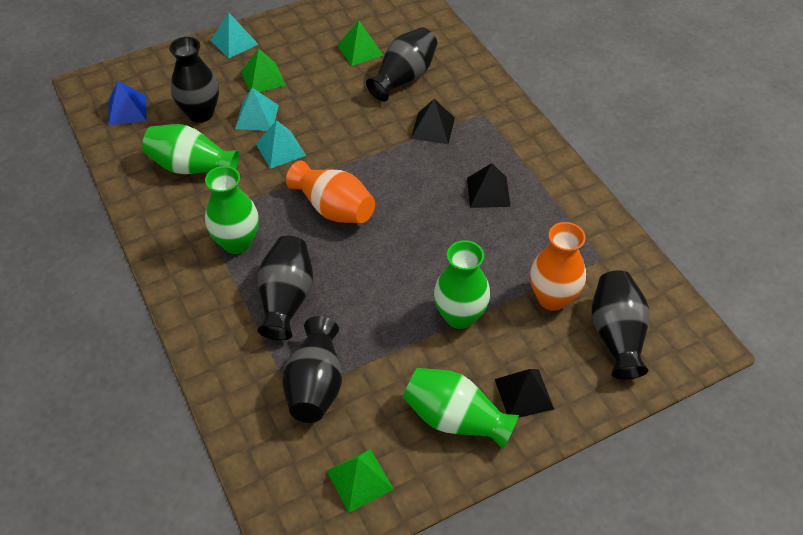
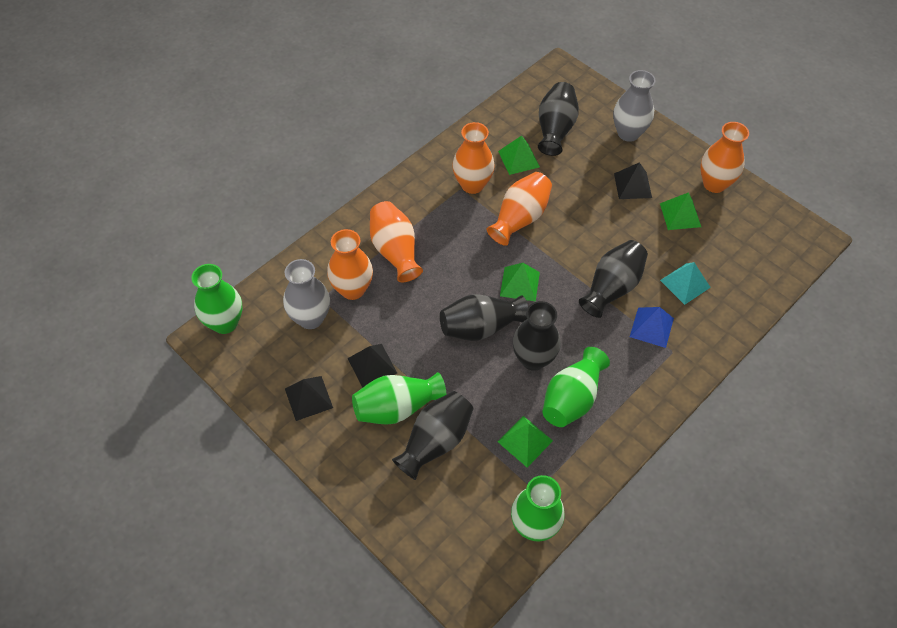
green pyramid: [241,49,286,92] [327,449,394,512] [337,21,383,66] = 3 -> [497,416,553,467] [498,135,540,175] [500,263,540,302] [660,192,701,230] = 4
grey vase: none = 0 -> [283,259,330,329] [613,70,656,142] = 2
orange vase: [286,160,375,223] [530,222,586,311] = 2 -> [327,229,373,300] [370,201,423,282] [452,122,495,194] [487,172,552,246] [700,122,749,193] = 5
turquoise pyramid: [210,13,258,58] [235,88,279,131] [256,120,306,169] = 3 -> [660,262,711,305] = 1

